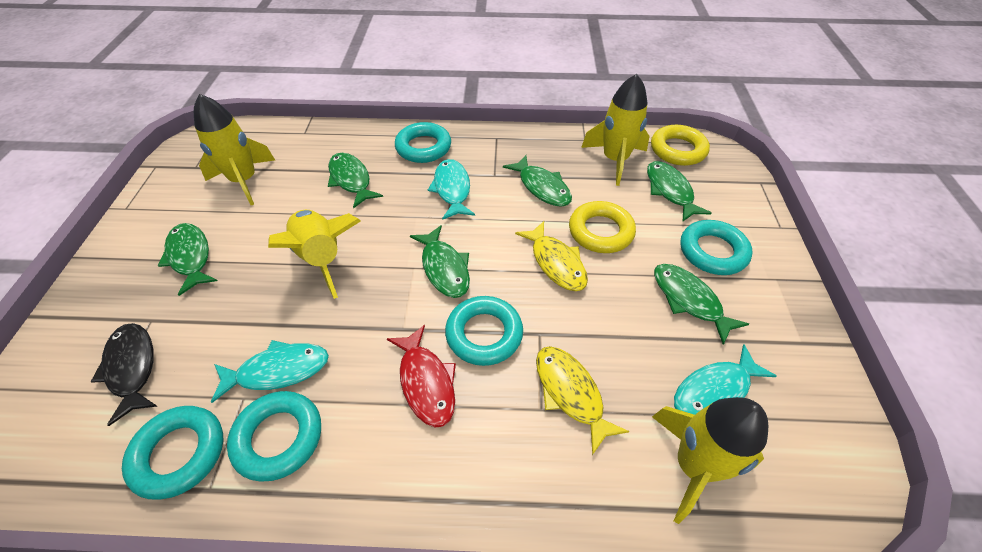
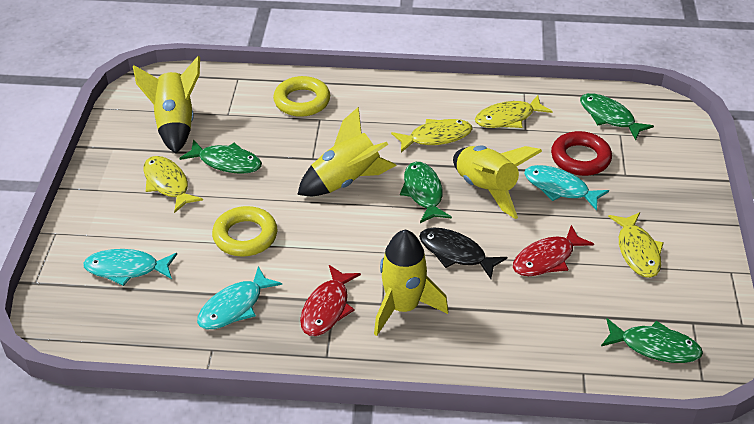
green fish: [158,223,217,296] [328,153,383,209] [410,225,470,298] [503,155,572,207] [647,161,712,221] [654,264,749,345] = 6 -> [179,139,262,174] [400,162,452,223] [580,93,654,140] [601,318,703,363] = 4
red fish: [387,325,456,428] = 1 -> [300,265,361,336] [513,225,594,276] = 2
red ring: none = 0 -> [551,131,612,176] = 1
turquoise ring: [122,406,223,500] [227,391,321,481] [395,122,451,163] [445,296,523,366] [680,220,752,275] = 5 -> none = 0
yellow fish: [515,221,588,291] [536,346,629,455] = 2 -> [143,156,203,213] [391,119,472,152] [475,95,553,128] [608,212,664,278] = 4

